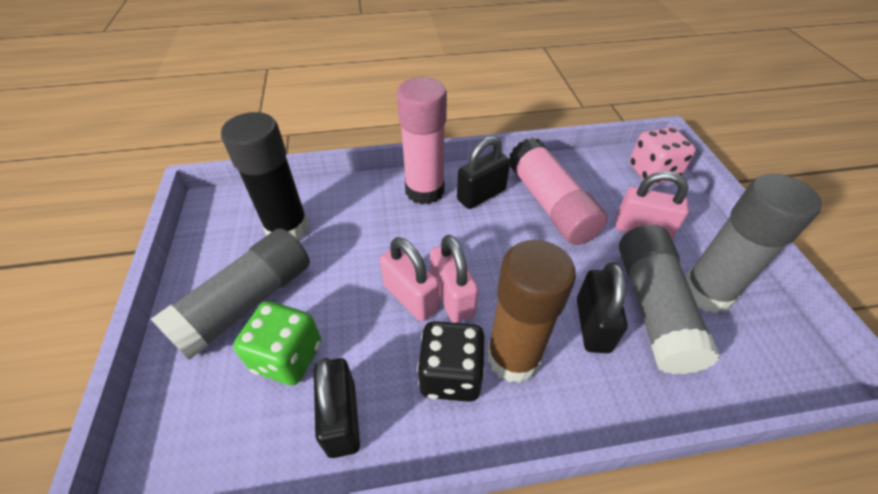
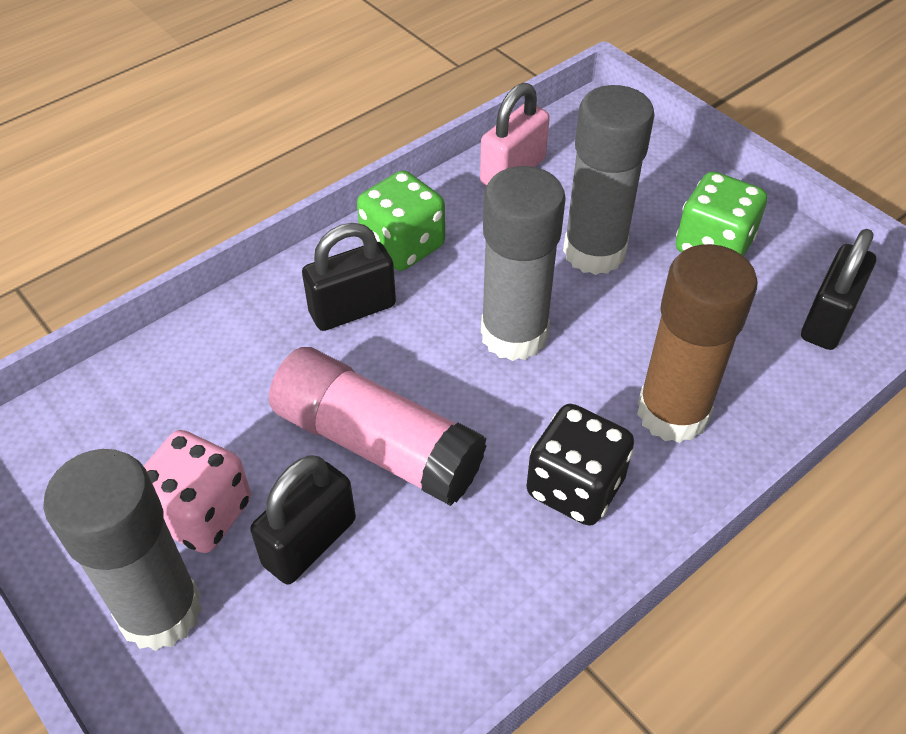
black glue stick: [221,112,309,240] = 1 -> none = 0
green dice: [233,301,321,385] = 1 -> [357,170,445,271] [676,171,767,256] = 2
pink glue stick: [397,77,447,205] [509,138,608,245] = 2 -> [269,347,486,506] = 1
pink padlock: [380,237,439,321] [430,235,479,323] [615,171,689,239] = 3 -> [480,83,550,186] = 1

